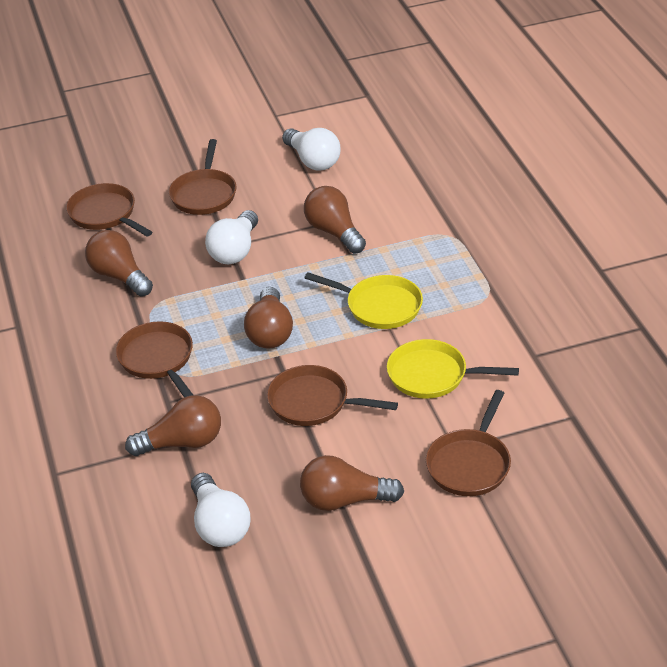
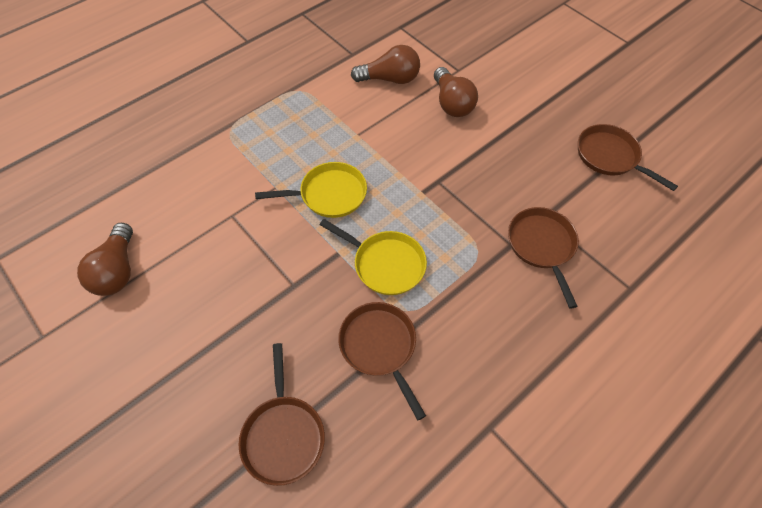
brown light bulb: [85,230,153,297] [125,395,221,456] [244,287,293,349] [300,455,404,511] [304,186,366,254] = 5 -> [77,223,133,296] [351,45,420,84] [434,67,478,117] = 3
brown pan: [66,183,152,237] [116,321,193,397] [169,139,236,215] [267,365,398,426] [426,390,511,496] = 5 -> [239,343,325,486] [338,302,426,420] [508,207,579,308] [578,124,678,191] = 4
white light bulb: [191,473,250,547] [205,210,258,264] [282,128,341,171] = 3 -> none = 0

